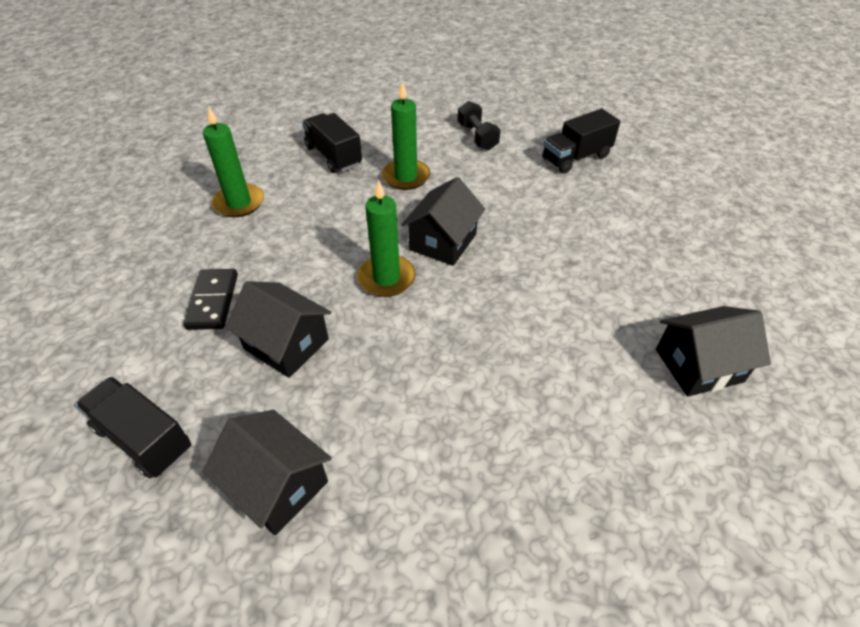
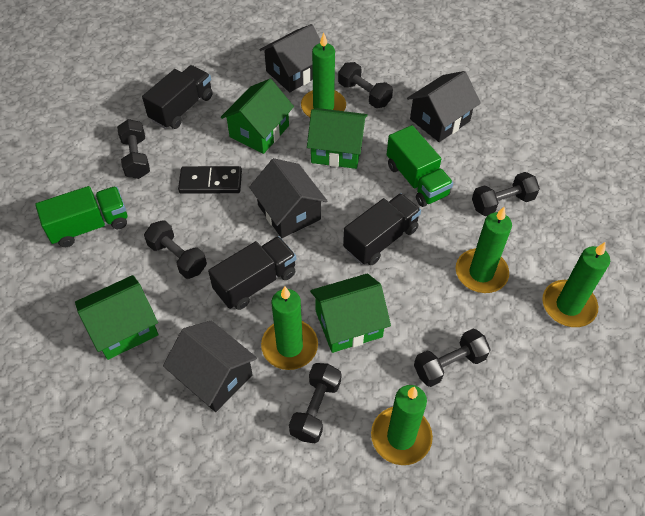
black dumbbell: [458,101,501,150] = 1 -> [117,119,150,179] [144,220,207,279] [289,363,342,443] [338,62,393,108] [414,329,491,387] [472,172,540,216] = 6
green candle: [203,106,264,217] [357,180,416,297] [382,81,430,190] = 3 -> [261,286,318,370] [301,33,346,117] [371,385,433,465] [456,207,512,293] [542,242,610,327] = 5
green house: none = 0 -> [75,275,159,360] [221,79,294,154] [307,108,368,169] [310,273,391,353] = 4
green truck: none = 0 -> [35,186,127,247] [387,125,453,207] = 2

